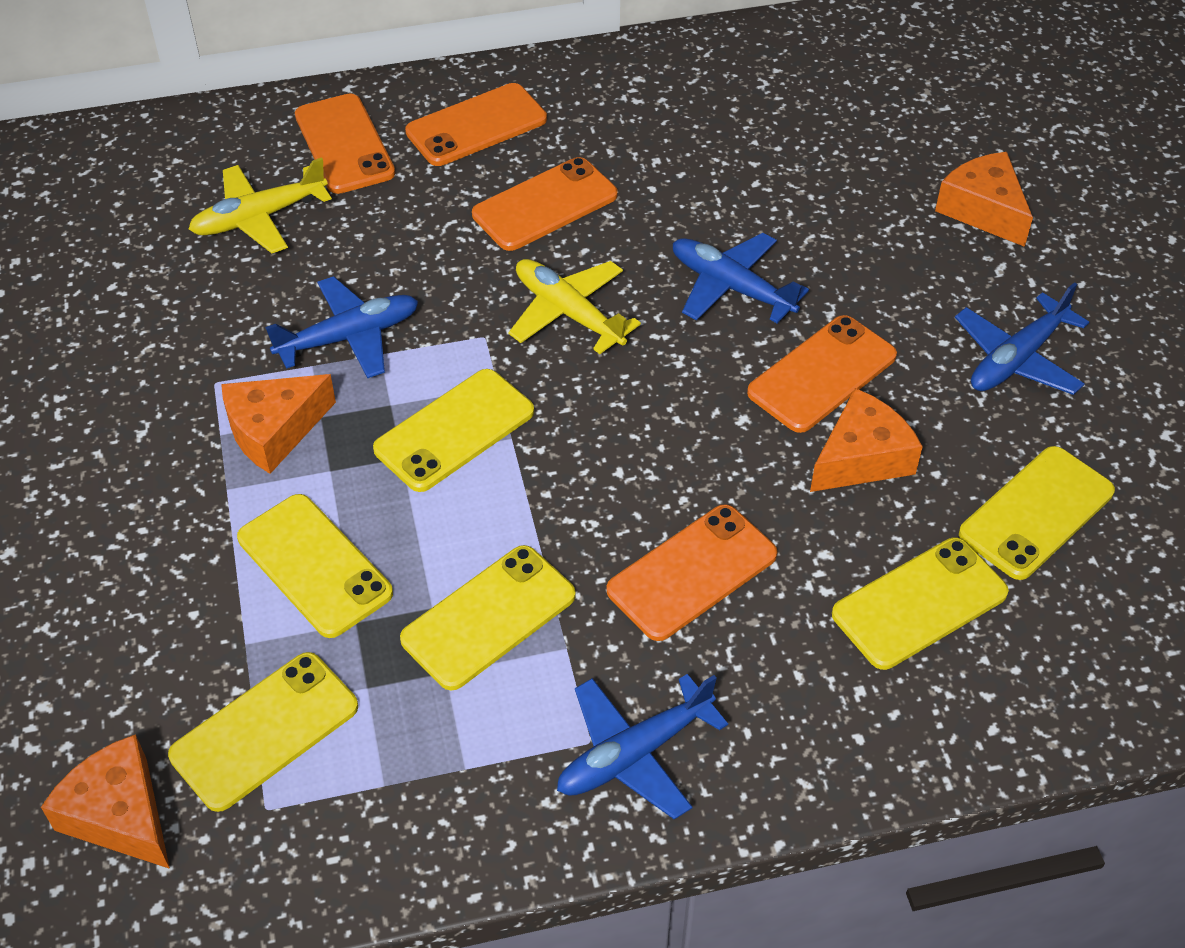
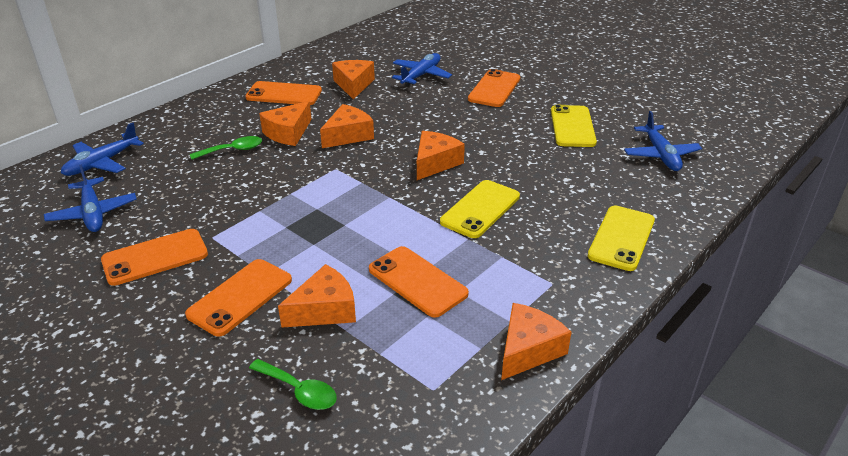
green spoon: none = 0 -> [190,136,262,160] [249,359,337,410] = 2
orange cheese: [41,734,170,869] [221,374,336,474] [810,388,923,492] [935,152,1033,247] = 4 -> [259,101,312,146] [278,264,356,328] [320,104,374,148] [332,60,375,100] [417,131,465,180] [501,303,571,380] = 6
yellow phone: [168,652,358,812] [237,494,393,638] [373,369,534,492] [400,545,576,690] [832,537,1009,670] [959,446,1115,580] = 6 -> [440,180,520,238] [551,105,597,147] [588,206,655,271] = 3
yellow plane: [189,157,332,253] [508,259,641,354] = 2 -> none = 0

